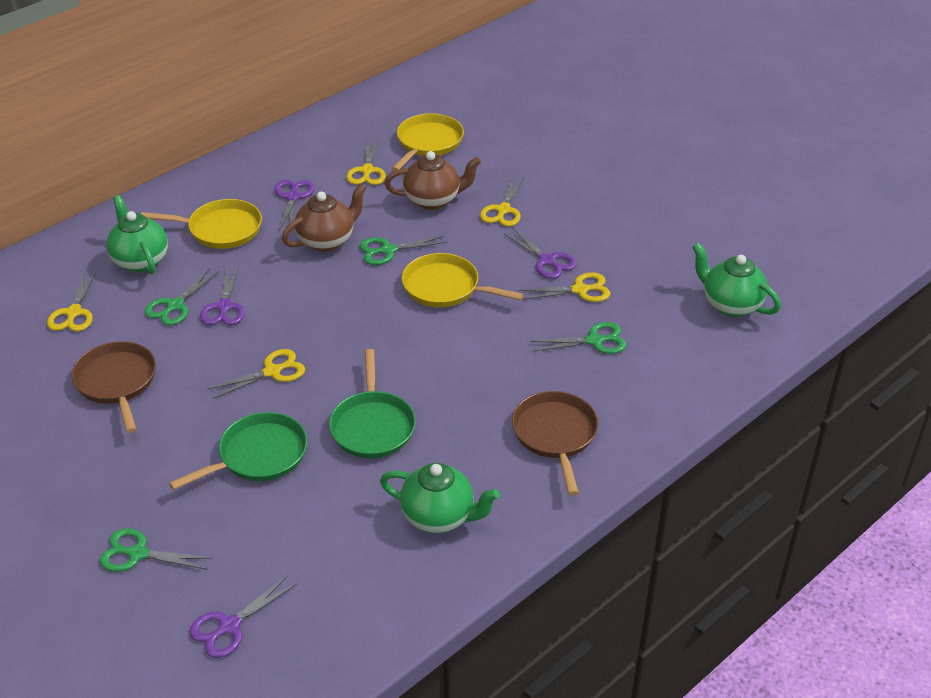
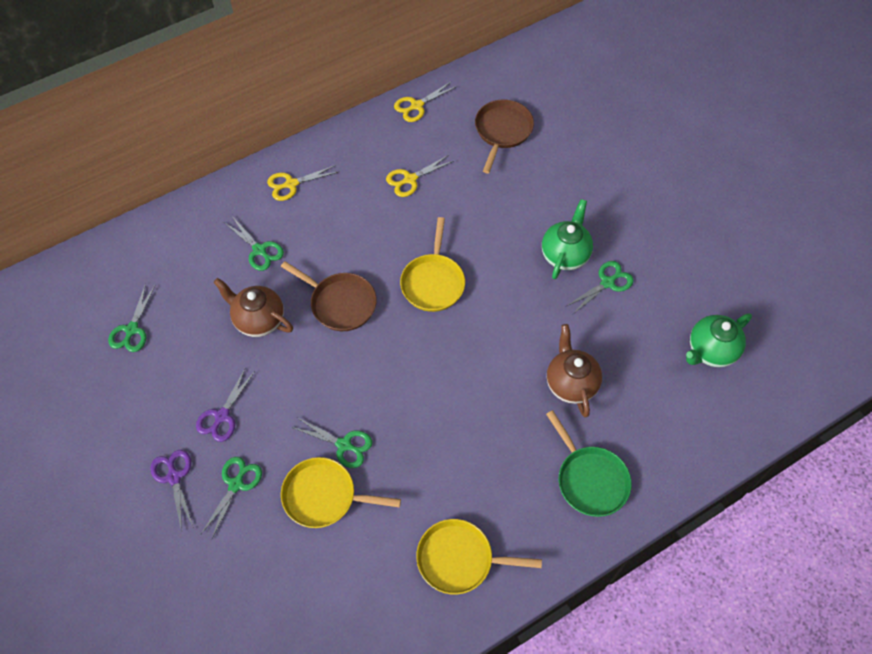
green pan: [169,412,307,490] [329,349,416,458] = 2 -> [546,410,632,517] = 1
green scissors: [100,528,213,572] [145,268,219,326] [359,236,448,265] [530,322,627,354] = 4 -> [108,283,155,352] [201,457,262,538] [225,218,284,271] [291,417,372,468] [567,261,633,314] = 5
green teapot: [106,195,168,274] [380,463,500,533] [692,243,781,317] = 3 -> [542,199,593,279] [686,313,752,367] = 2
purple scissors: [189,575,297,658] [200,265,245,325] [274,180,314,230] [503,228,577,279] = 4 -> [150,450,194,532] [196,367,254,442] = 2
yellow scissors: [47,271,97,331] [208,349,305,399] [346,138,386,185] [480,177,524,227] [518,273,611,302] = 5 -> [267,165,338,201] [386,155,454,197] [394,81,457,122] = 3

